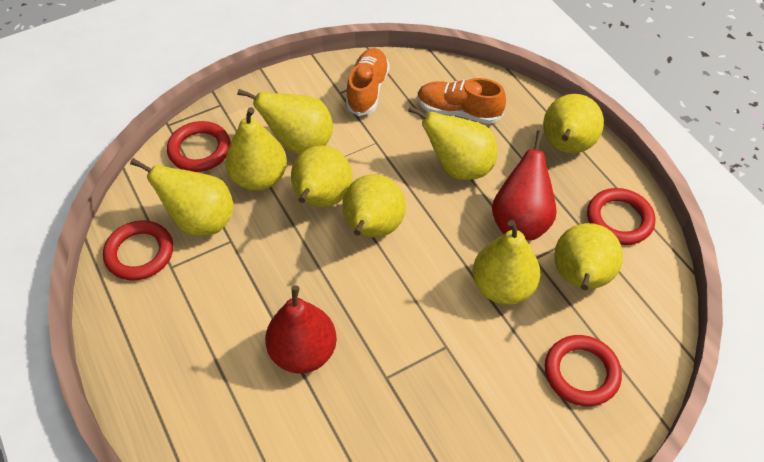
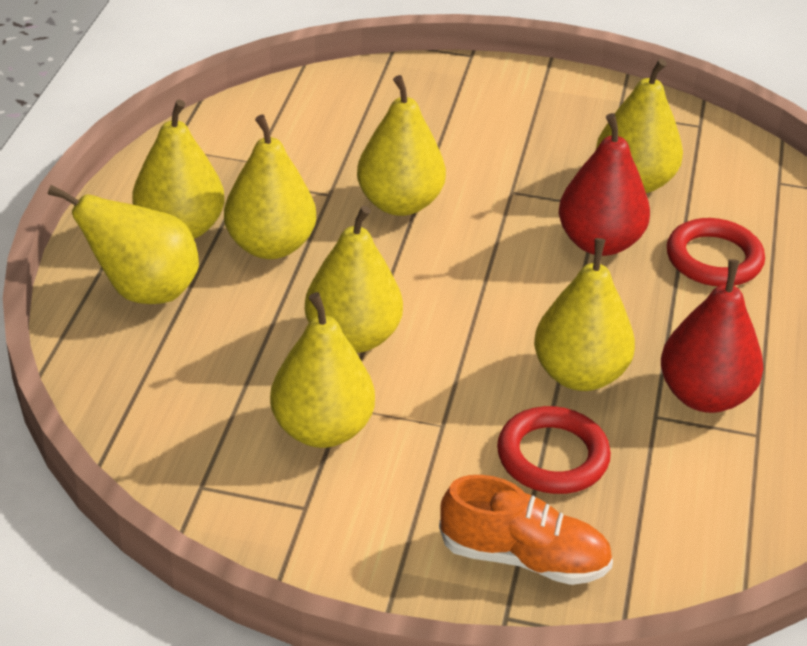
orange shoe: [346,48,390,116] [417,78,506,124] = 2 -> [439,475,613,585] = 1
red ring: [103,220,173,281] [167,121,230,172] [545,335,622,406] [587,188,655,245] = 4 -> [497,406,611,494] [667,218,765,286] = 2
yellow pear: [130,158,234,236] [225,107,287,191] [237,89,333,154] [291,146,353,207] [342,174,406,237] [408,106,498,180] [473,220,541,305] [543,94,604,153] [554,223,623,290] = 9 -> [48,185,199,304] [132,100,225,239] [224,114,316,259] [270,292,375,448] [305,206,403,353] [357,75,446,216] [534,238,635,391] [596,59,683,193] = 8

